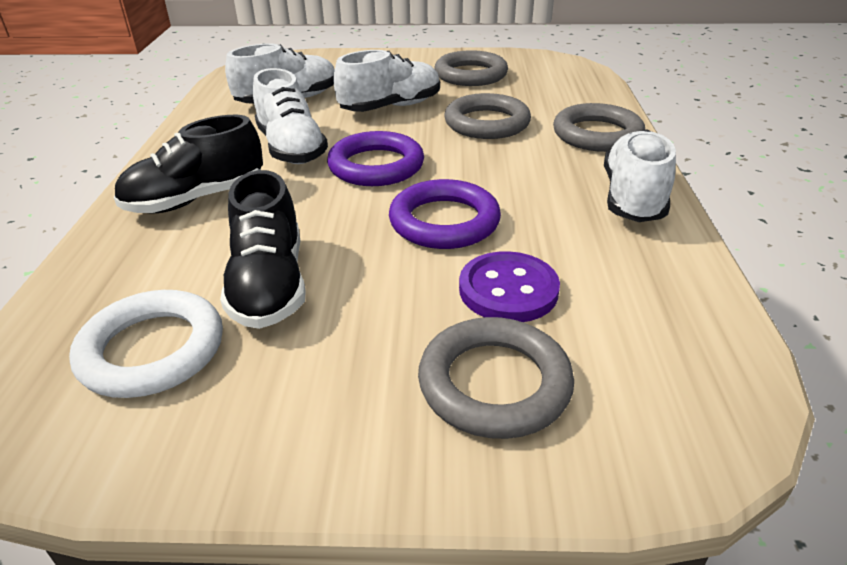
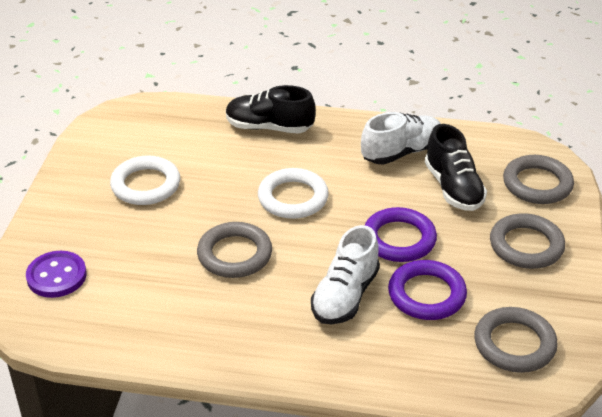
white ring: [69,290,223,398] = 1 -> [110,156,180,205] [258,168,329,219] = 2
white shoe: [225,44,335,103] [253,68,328,164] [333,50,440,112] [604,129,676,222] = 4 -> [311,225,380,324] [361,112,441,165] = 2

